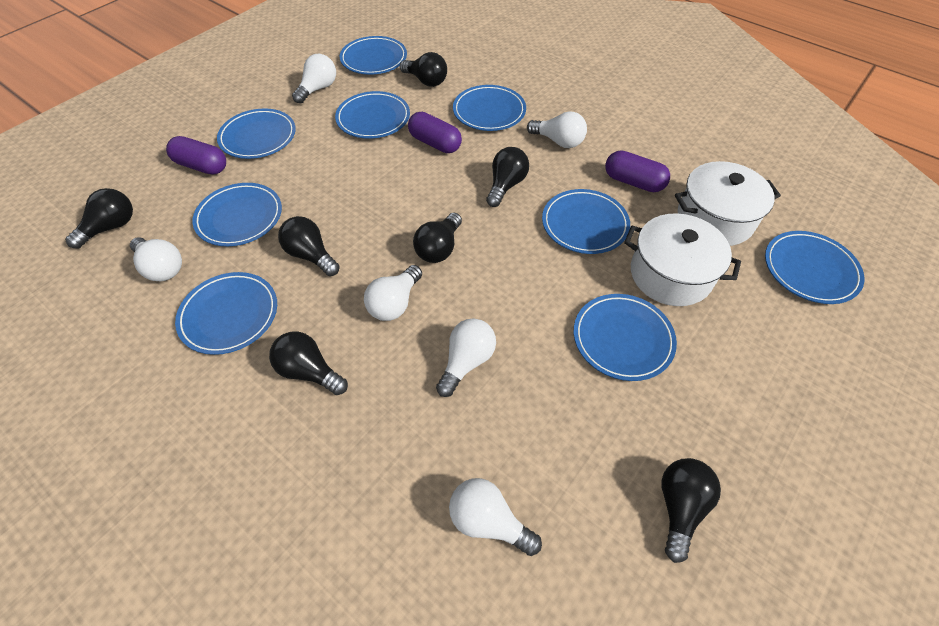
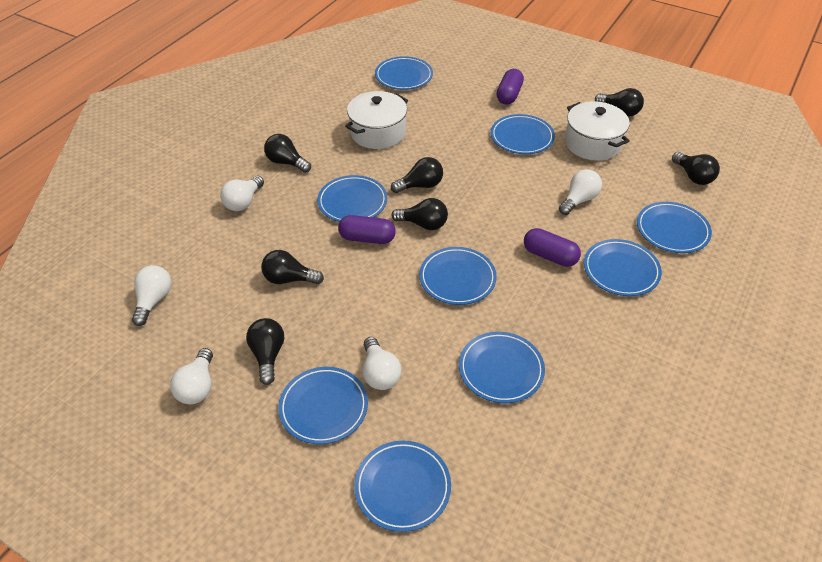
white light bulb: [130,237,182,281] [292,54,336,104] [364,265,422,321] [436,318,496,397] [449,478,542,556] [527,111,587,148] = 6 -> [132,265,171,326] [170,348,213,404] [220,176,264,211] [363,337,401,390] [559,169,602,215] = 5

